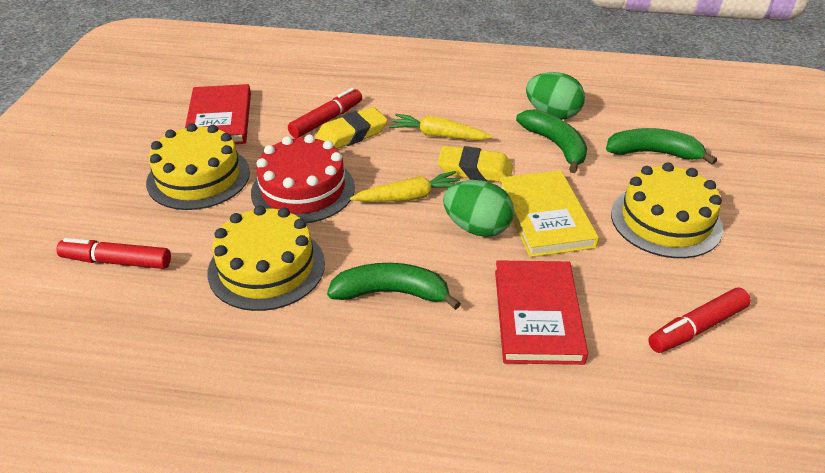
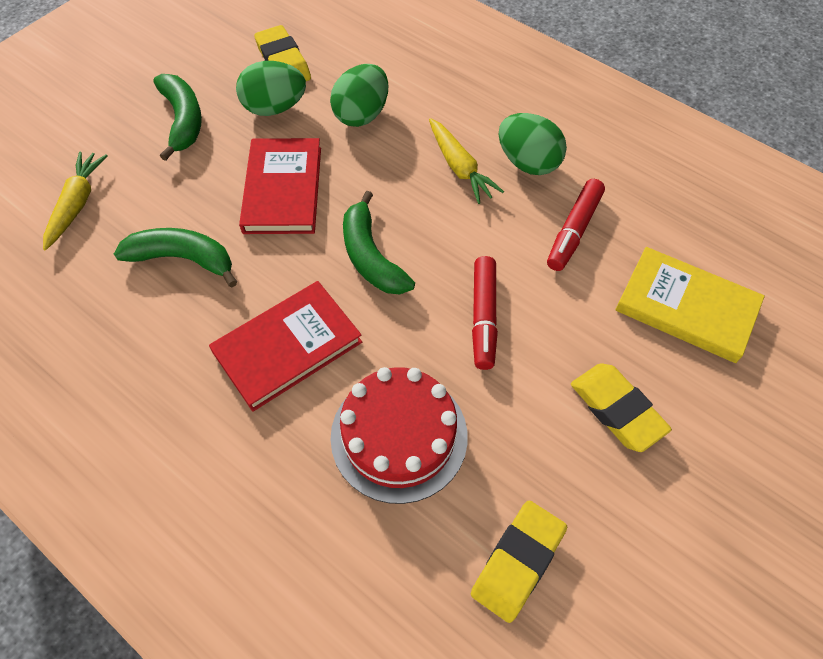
green egg: [443,180,514,237] [526,72,585,120] = 2 -> [236,61,306,116] [330,64,388,127] [499,113,567,175] = 3
red marker: [57,238,171,269] [288,88,362,138] [648,287,751,353] = 3 -> [472,256,498,370] [547,179,605,271] = 2
yellow cake: [146,123,250,210] [208,205,325,311] [611,162,723,258] = 3 -> none = 0
yellow eraser: [315,107,388,149] [437,146,513,182] = 2 -> [254,25,311,81] [471,501,567,623] [571,363,672,452] = 3

